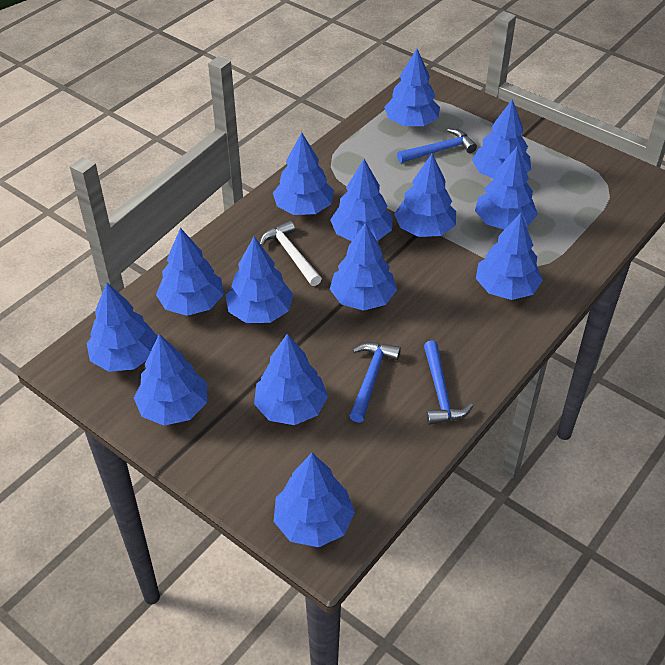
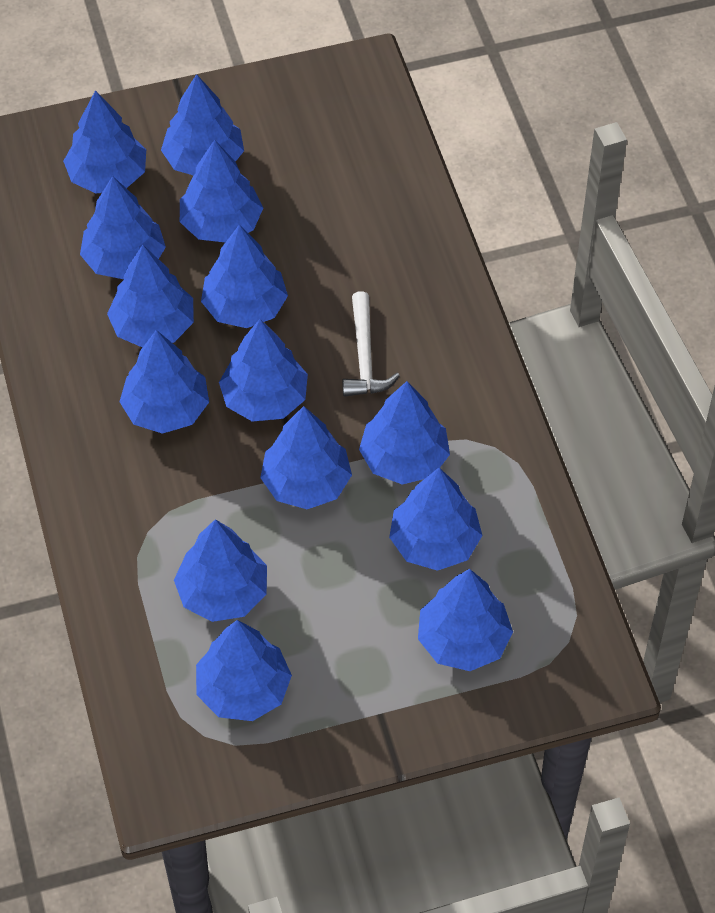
blue hammer: [350,342,401,423] [397,128,477,163] [424,340,473,425] = 3 -> none = 0

